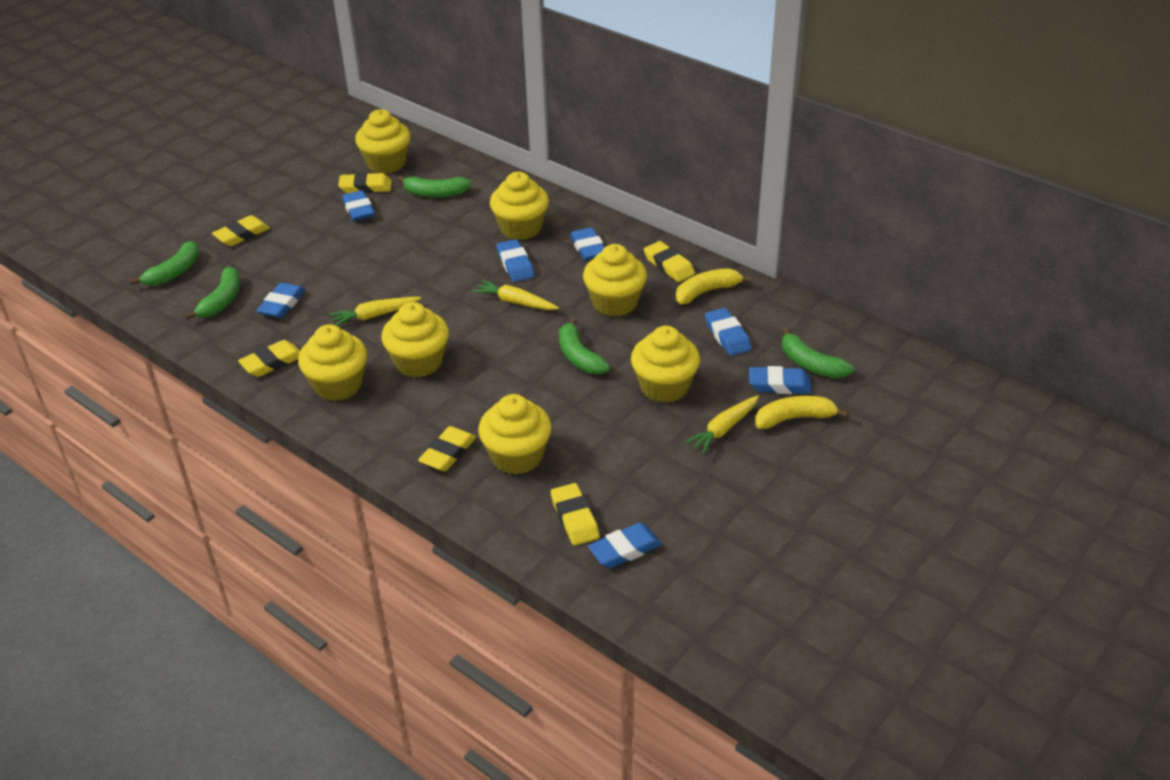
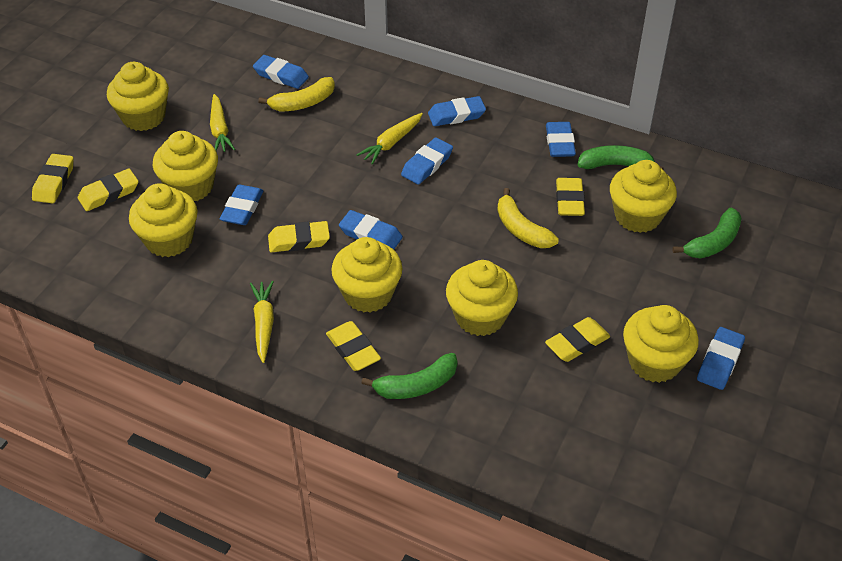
green banana: [130,241,200,286] [185,267,240,320] [397,175,472,198] [559,317,610,374] [782,327,854,378] = 5 -> [361,353,458,399] [577,145,664,169] [672,208,742,259] = 3

